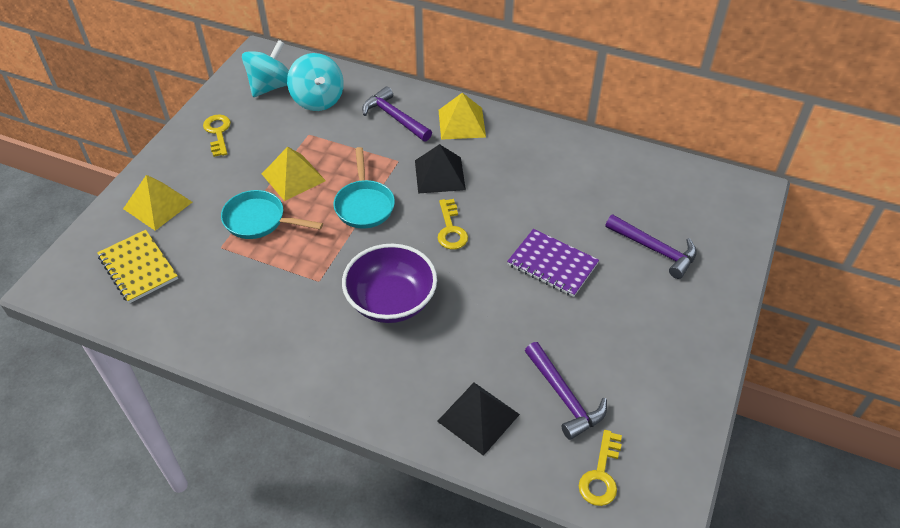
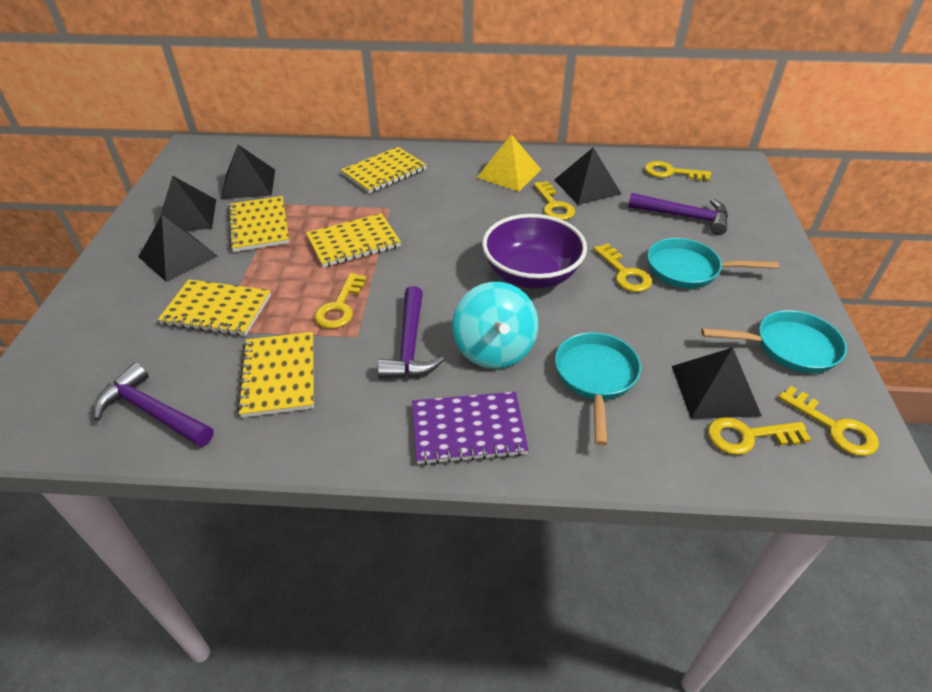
black pyramid: [415,144,466,194] [437,383,520,456] = 2 -> [139,215,217,282] [161,176,216,231] [220,145,275,199] [554,147,621,205] [672,348,762,419] = 5
turquoise pan: [221,190,323,239] [333,147,395,229] = 2 -> [555,332,641,446] [647,238,779,289] [701,310,847,373] = 3
turquoise spinning top: [242,40,289,97] [287,53,344,111] = 2 -> [452,282,538,369] = 1
yellow key: [203,114,231,157] [438,199,468,250] [579,430,622,506] = 3 -> [315,273,366,329] [533,181,575,220] [593,243,652,292] [644,161,711,181] [708,417,811,455] [778,386,879,456] = 6
yellow notebook: [97,230,178,303] = 1 -> [158,279,271,336] [228,196,289,252] [237,332,314,418] [306,213,401,268] [341,147,427,194] = 5
yellow pyramid: [123,175,192,231] [262,147,326,201] [439,93,486,140] = 3 -> [477,134,541,191] = 1

